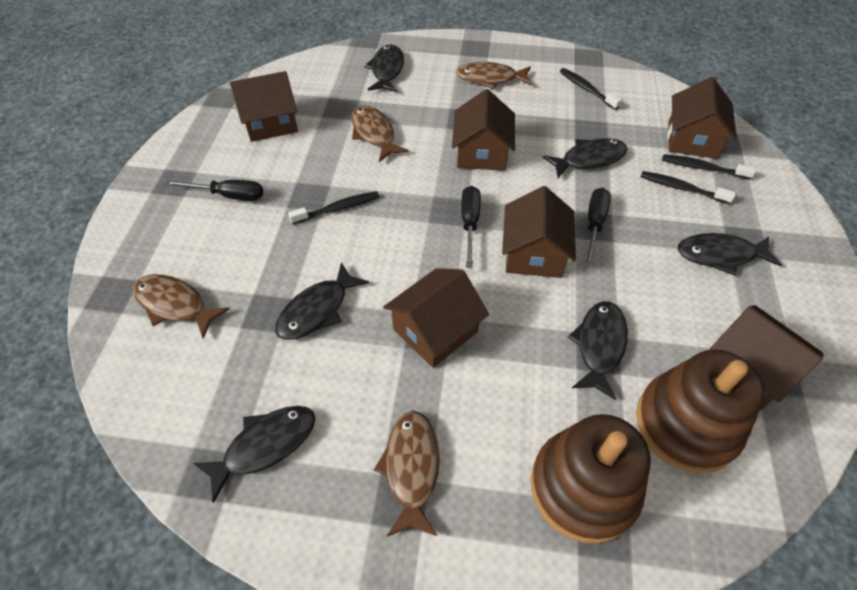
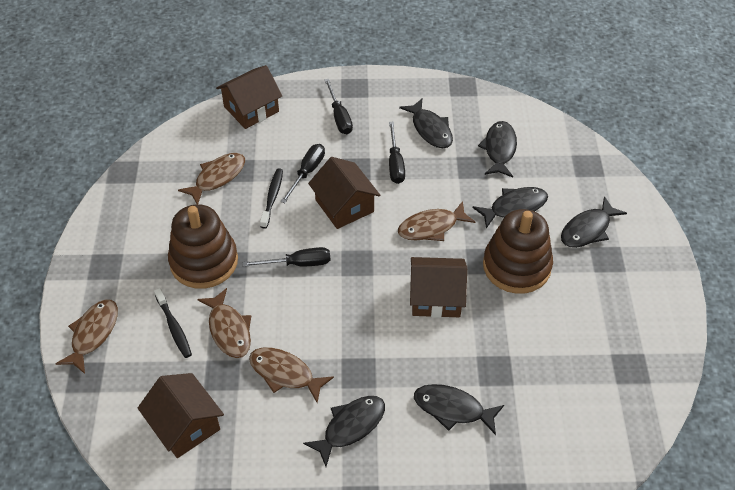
black screwdriver: [165,180,263,201] [461,186,481,268] [585,188,611,268] = 3 -> [243,247,330,267] [281,144,325,203] [324,79,353,134] [389,122,405,184] = 4
black toothbrush: [288,191,379,225] [560,68,622,110] [641,171,736,204] [662,154,756,180] = 4 -> [154,288,192,358] [260,168,283,229] = 2
brown fish: [133,274,230,339] [351,105,408,162] [374,411,440,537] [456,62,532,89] = 4 -> [55,299,118,374] [178,153,245,204] [197,288,251,358] [249,347,334,403] [398,201,476,241] = 5
brown house: [230,71,298,142] [383,268,489,368] [452,89,515,171] [502,186,576,278] [668,77,737,159] [710,305,823,411] = 6 -> [138,373,224,458] [216,65,282,129] [308,157,380,229] [410,257,467,318] = 4

